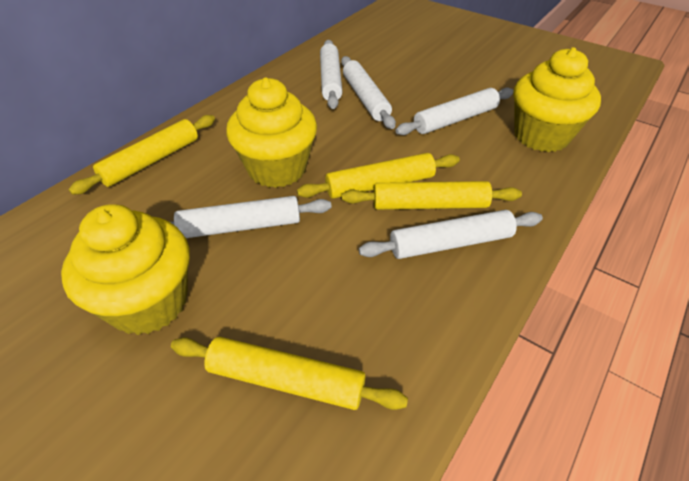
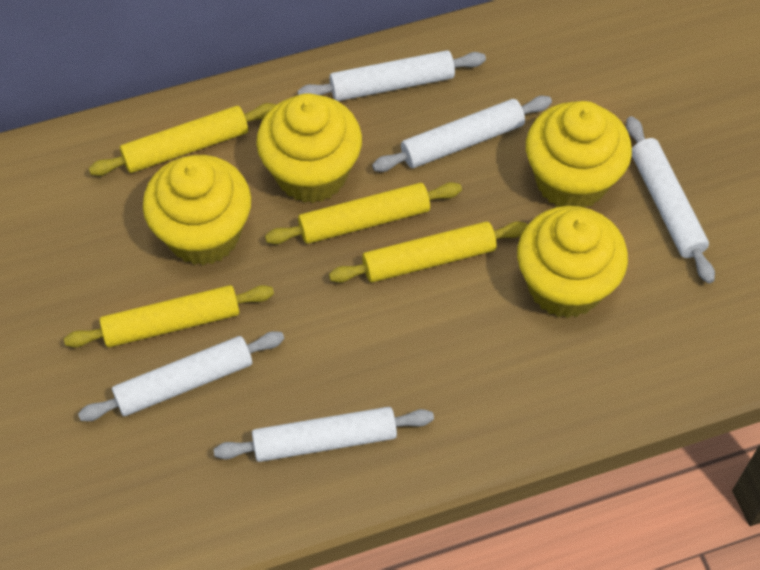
yellow cupcake: [61,204,190,335] [226,78,317,188] [514,47,601,152] = 3 -> [143,155,251,265] [256,93,362,203] [517,206,628,318] [526,101,632,208] = 4

